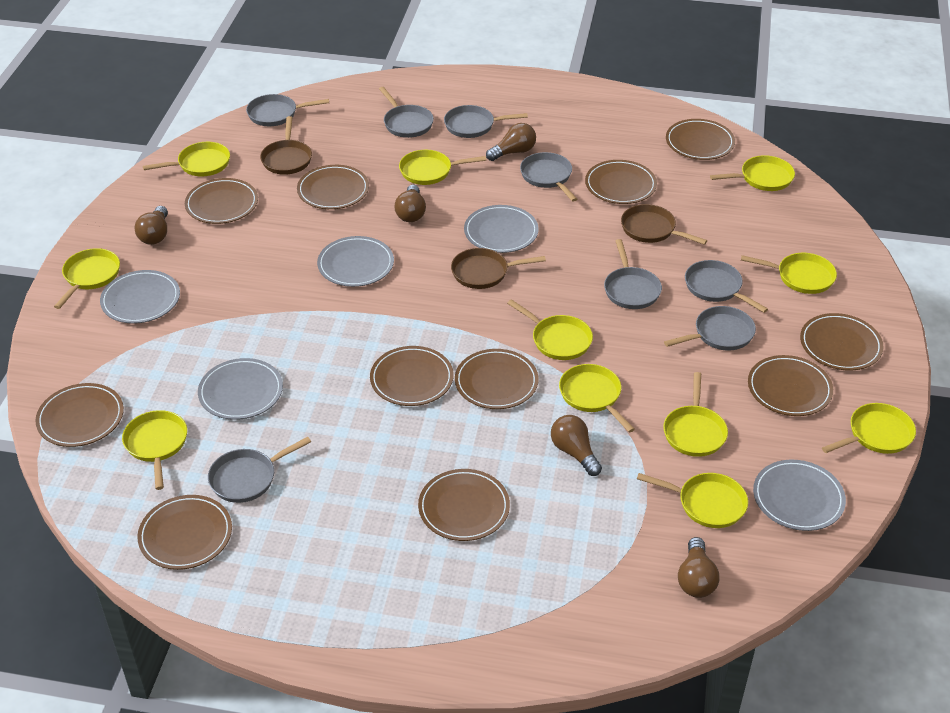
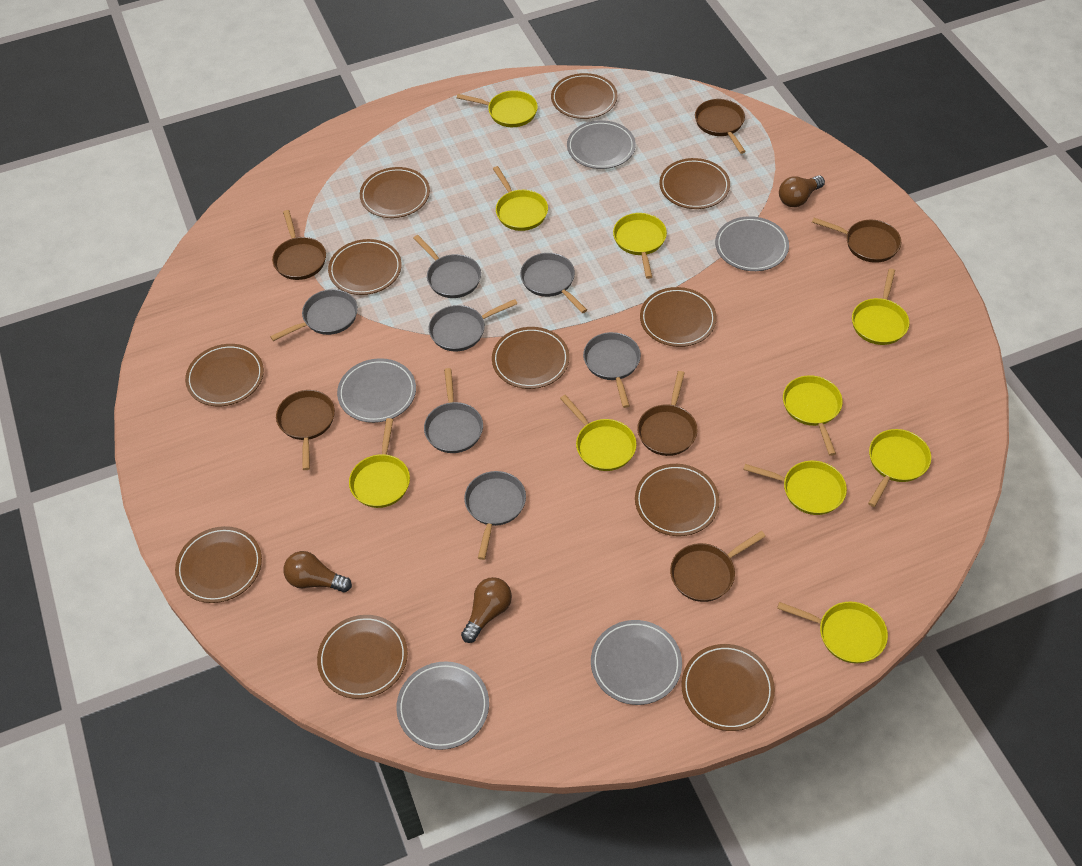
brown light bulb: [135,206,168,245] [394,185,426,222] [486,123,536,161] [551,415,602,476] [678,537,719,598] = 5 -> [283,551,352,592] [461,577,512,643] [779,176,825,207] = 3
brown pan: [260,116,312,175] [451,248,546,289] [621,204,707,245] = 3 -> [272,210,326,280] [276,390,335,470] [637,371,698,456] [670,531,766,602] [695,99,746,154] [812,218,901,263] = 6
grey pan: [208,437,311,503] [246,94,329,126] [379,87,434,138] [444,105,528,138] [520,152,577,202] [604,239,662,309] [664,306,756,350] [685,260,768,313] = 8 -> [270,289,358,341] [413,235,481,298] [424,368,483,453] [428,299,518,351] [464,471,526,560] [520,253,587,313] [583,332,641,408] = 7
yellow pan: [54,248,120,309] [122,410,187,490] [143,142,230,177] [399,150,486,185] [507,299,593,360] [559,364,635,433] [637,473,748,528] [663,372,728,457] [710,155,795,191] [741,253,837,294] [822,403,916,454] = 11 -> [349,418,410,508] [457,90,538,127] [493,166,548,231] [560,395,637,471] [613,213,667,279] [743,461,847,515] [777,602,888,663] [783,375,843,456] [852,268,909,345] [868,429,931,507] = 10

